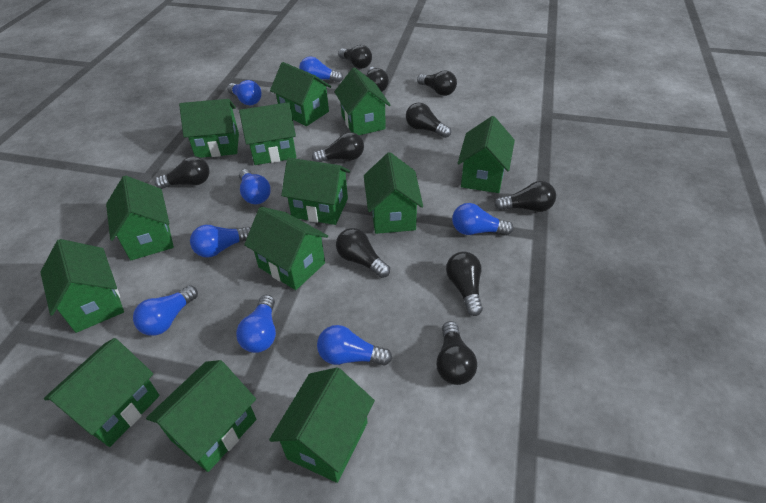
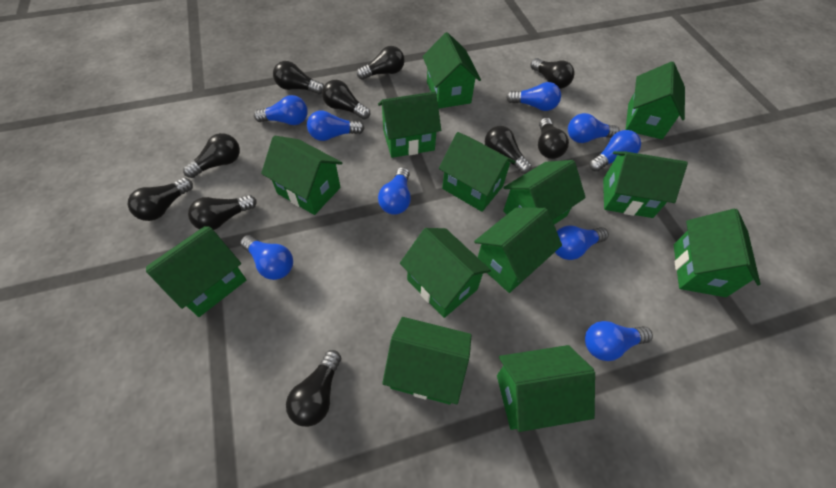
blue light bulb: [133,285,198,336] [190,225,251,258] [227,80,261,105] [236,295,276,353] [239,169,271,204] [299,56,343,82] [317,325,392,366] [452,203,514,235] = 8 -> [241,235,293,280] [254,95,308,125] [307,111,364,141] [378,167,411,215] [506,82,561,111] [555,225,609,260] [568,113,620,143] [585,321,653,361] [589,130,641,172] = 9

